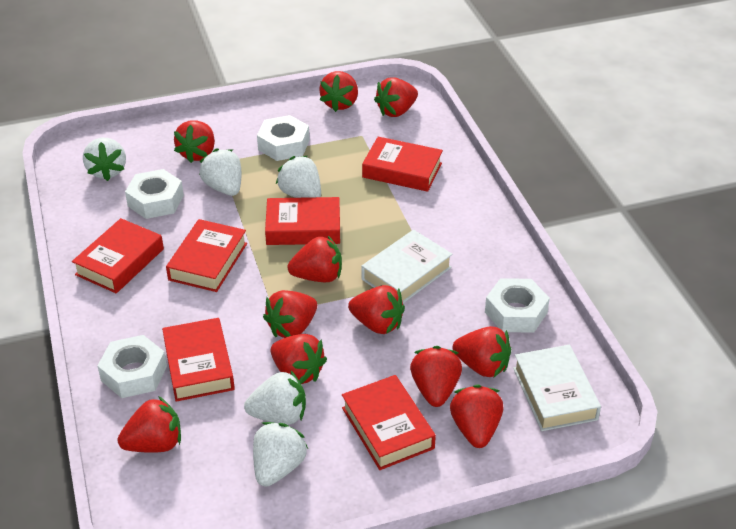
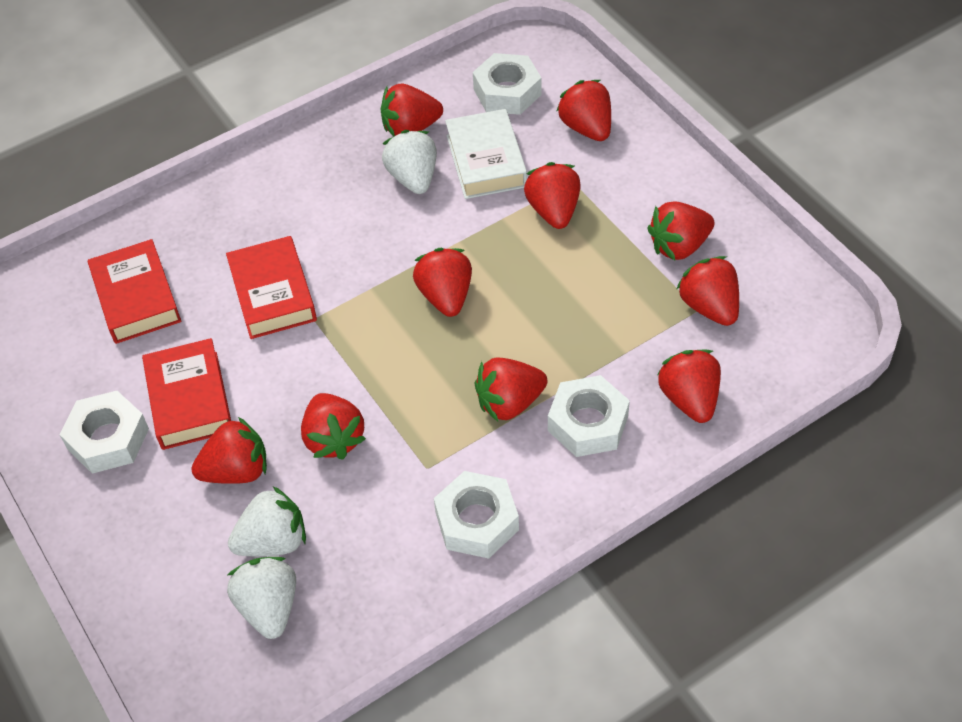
red book: [72,218,164,293] [162,318,235,402] [166,219,247,292] [265,197,340,245] [342,375,436,470] [362,137,443,192] = 6 -> [88,239,181,344] [142,338,231,450] [226,236,317,339] = 3
red strawberry: [118,397,181,453] [174,121,215,163] [263,290,317,338] [271,334,327,384] [287,236,342,282] [319,71,358,112] [348,285,405,334] [374,77,418,117] [410,346,462,407] [450,385,504,448] [453,326,511,377] = 11 -> [191,417,267,484] [301,393,366,460] [381,84,443,136] [413,248,472,317] [474,357,548,422] [524,162,581,229] [557,80,611,141] [647,201,715,260] [657,349,721,423] [677,256,739,326] = 10
white book: [361,230,453,303] [513,345,601,431] = 2 -> [445,109,527,199] = 1
white strawberry: [83,138,126,181] [199,148,241,196] [244,370,306,425] [253,422,308,487] [276,156,321,198] = 5 -> [227,557,296,639] [228,486,306,556] [382,130,437,194] = 3

